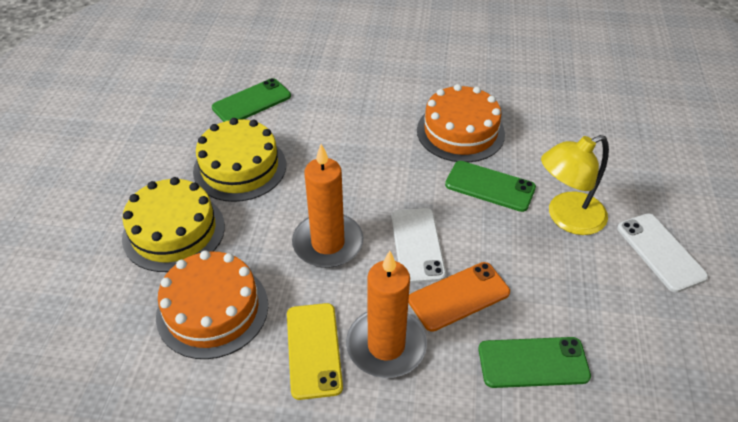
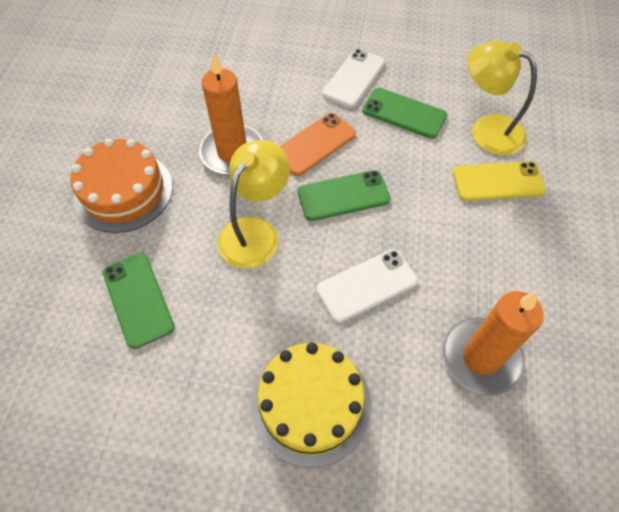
orange cake: [156,250,268,359] [417,84,505,162] = 2 -> [70,138,173,233] = 1
yellow cake: [122,177,225,272] [193,118,286,202] = 2 -> [250,343,371,468] = 1
yellow lamp: [541,135,609,235] = 1 -> [218,140,290,269] [468,41,537,156] = 2

